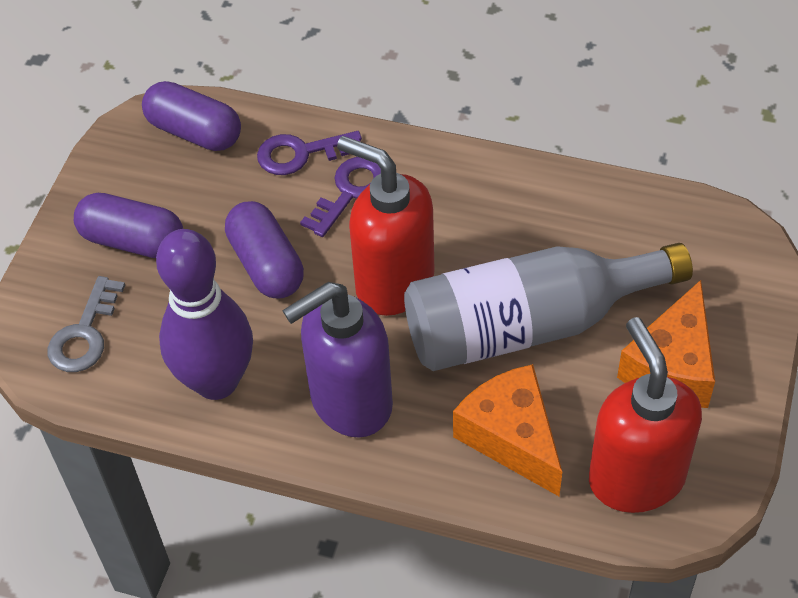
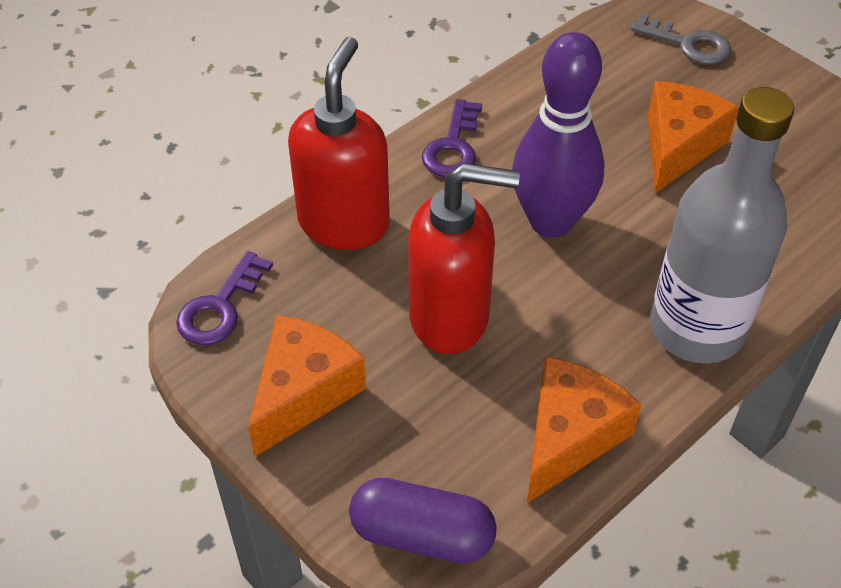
orange cheese: [453,364,562,496] [617,280,715,408] = 2 -> [248,315,366,457] [527,357,642,503] [648,81,739,193] = 3
purple capsule: [74,193,183,258] [142,81,241,151] [225,201,304,298] = 3 -> [349,478,497,563] = 1
purple soap dispenser: [282,282,393,438] = 1 -> none = 0

